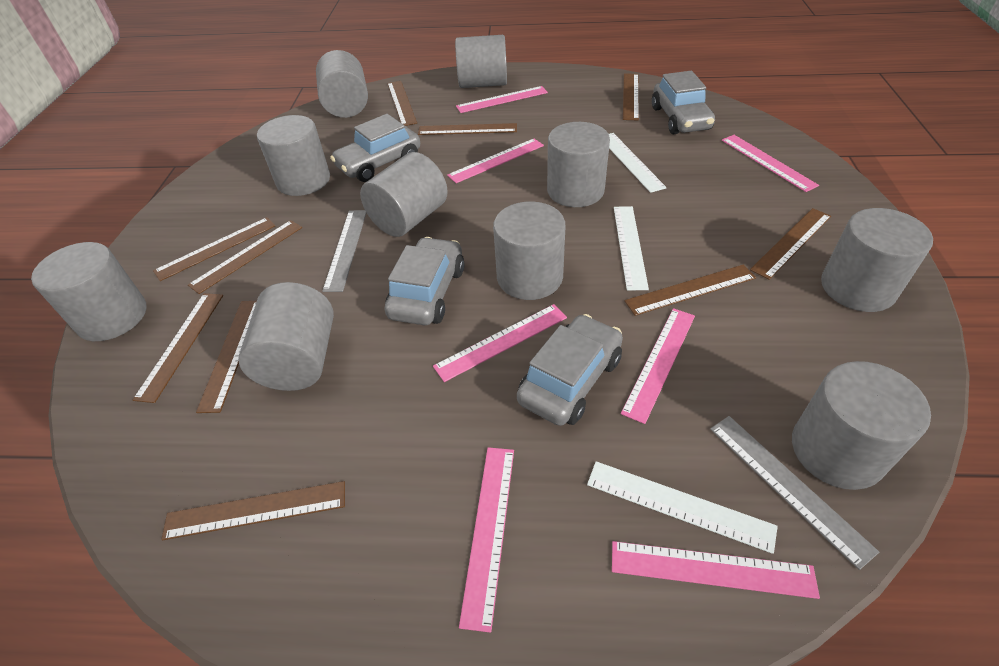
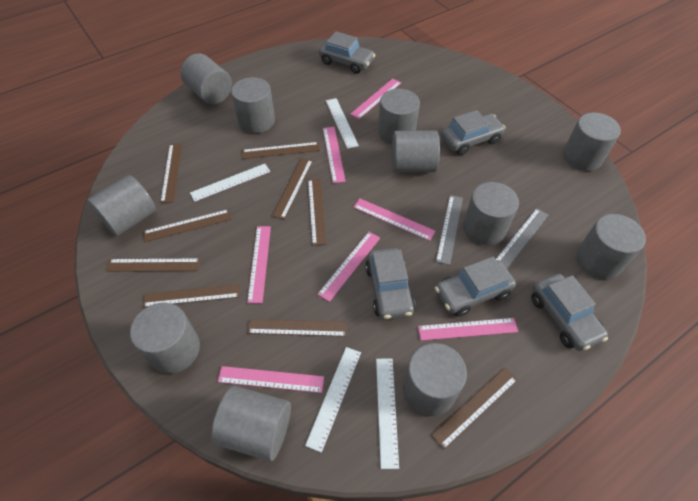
brown ruler: [133,293,223,403] [153,217,275,281] [161,481,345,540] [188,220,302,294] [196,301,257,413] [387,81,417,126] [418,123,517,135] [623,73,639,120] [625,264,756,316] [750,208,831,280] = 10 -> [106,258,200,272] [143,209,232,242] [143,284,240,307] [160,143,182,203] [242,142,320,159] [247,319,347,337] [272,158,313,219] [308,179,326,246] [431,368,518,449] = 9
grey car: [330,114,420,182] [384,237,465,325] [517,314,623,426] [652,71,715,134] = 4 -> [319,31,375,74] [365,248,415,320] [435,256,516,317] [441,110,506,155] [531,274,608,351] = 5
grey cylinder: [31,242,147,341] [238,282,334,391] [257,115,330,196] [316,50,368,118] [360,152,448,237] [455,35,507,88] [493,201,566,300] [547,122,610,207] [792,361,931,490] [821,208,933,312] = 10 -> [87,175,156,236] [130,303,200,374] [180,54,232,104] [211,386,291,461] [231,77,275,133] [378,89,420,144] [392,130,440,172] [403,343,467,416] [463,182,519,245] [563,113,621,171] [577,214,646,279] = 11
white ruler: [587,461,778,554] [609,133,667,193] [614,206,649,290] = 3 -> [190,164,270,202] [305,347,361,453] [326,98,359,149] [376,359,399,469] = 4

